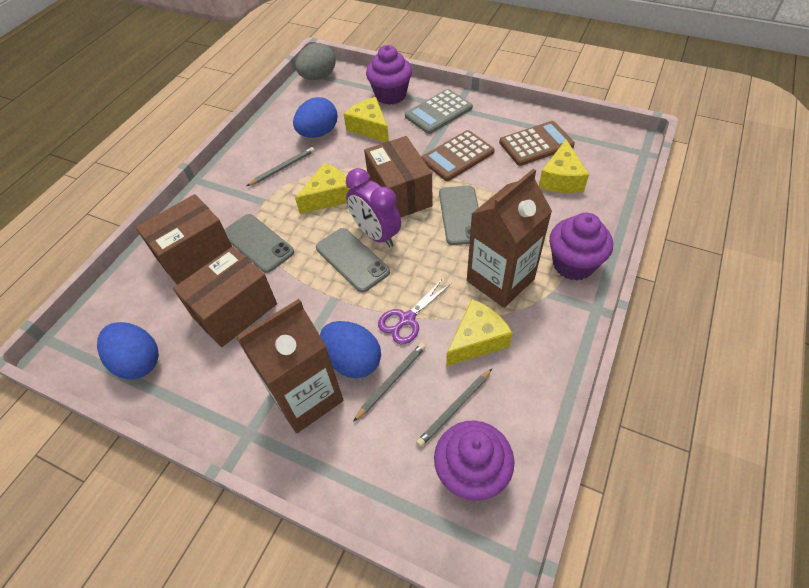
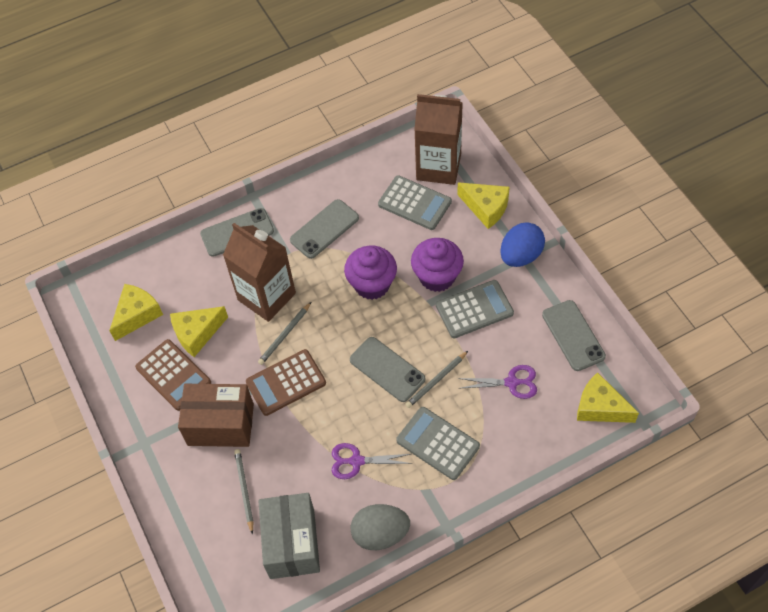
blue egg: [97,322,159,379] [293,97,337,138] [320,321,381,379] = 3 -> [500,222,545,267] = 1
brown box: [136,194,232,285] [173,246,277,347] [364,136,432,217] = 3 -> [178,384,254,447] = 1
grey box: none = 0 -> [259,493,320,579] = 1
grey calculator: [405,89,473,134] = 1 -> [378,175,452,230] [396,407,480,480] [436,280,514,338] = 3
grey phone: [224,214,294,273] [316,228,390,292] [439,185,479,245] = 3 -> [200,208,274,257] [290,199,359,259] [350,337,425,402] [542,300,606,371] = 4
purple clock: [346,168,401,247] = 1 -> none = 0
purple cupcake: [366,45,412,105] [434,421,514,501] [549,213,613,281] = 3 -> [344,246,397,300] [411,238,464,292] = 2
purple scissors: [378,278,451,344] = 1 -> [332,443,412,479] [458,365,537,399] = 2

